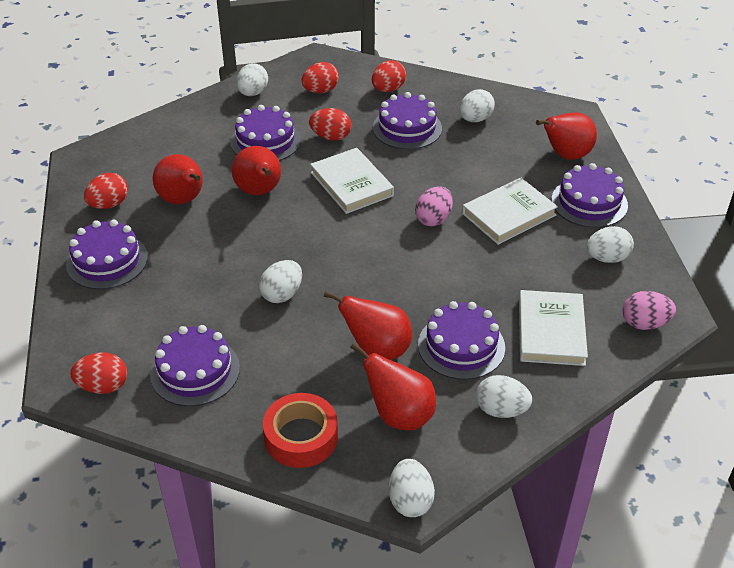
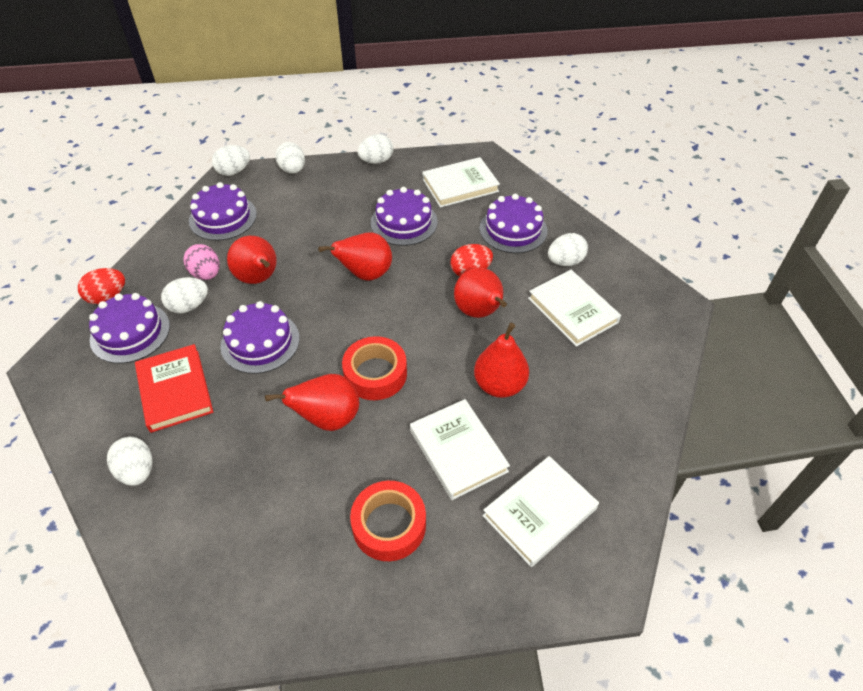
pink egg: [415,186,453,226] [623,291,676,330] = 2 -> [183,244,220,280] = 1
purple cake: [66,219,148,289] [150,325,240,406] [230,105,301,161] [373,92,442,149] [418,301,505,380] [552,163,628,228] = 6 -> [89,293,170,364] [189,182,257,241] [221,301,300,374] [371,187,438,246] [480,194,547,253] = 5
red book: none = 0 -> [135,344,213,433] = 1
red egg: [70,353,127,394] [84,173,128,209] [302,62,339,93] [309,108,351,141] [372,60,406,92] = 5 -> [78,268,125,304] [450,244,493,276] = 2
red tape: [263,393,338,468] = 1 -> [342,336,407,400] [350,481,426,561] = 2
white book: [310,148,394,214] [462,178,558,245] [519,290,588,366] = 3 -> [410,399,510,500] [423,157,500,208] [483,456,599,567] [528,270,621,347] = 4

